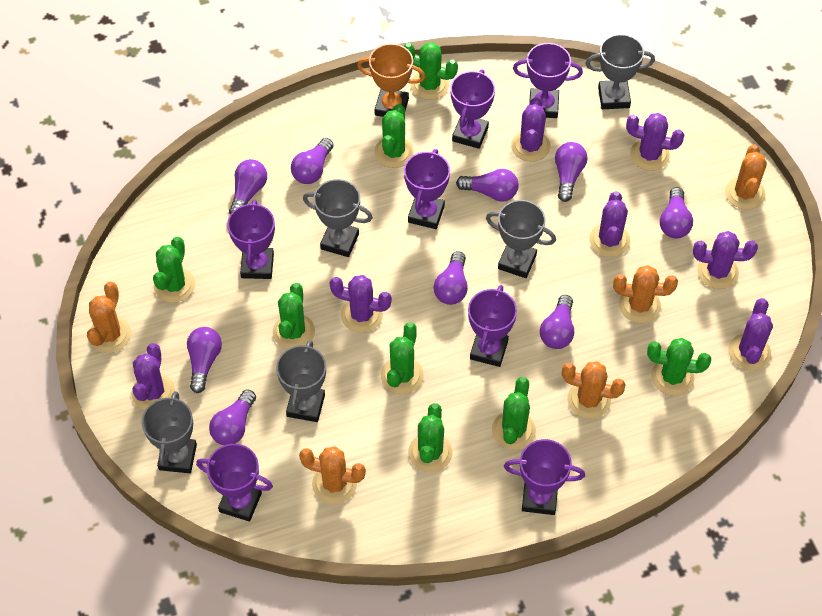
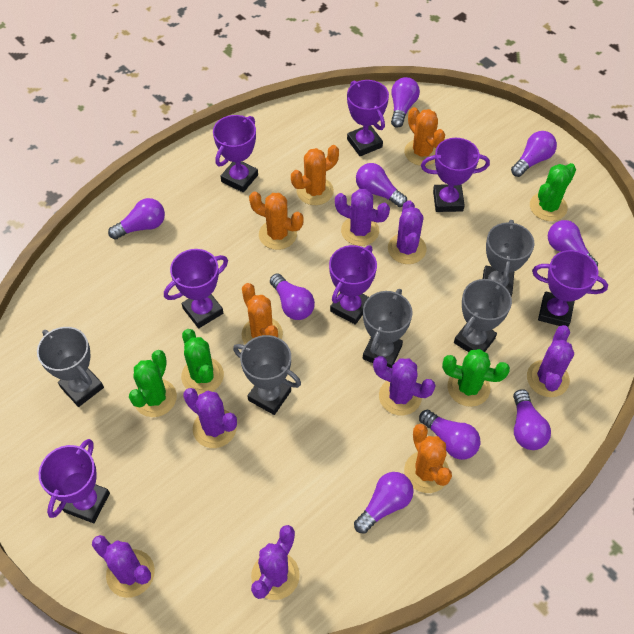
green cactus: [153,237,195,303] [273,283,315,349] [374,104,414,168] [381,322,424,394] [404,42,458,100] [408,403,453,472] [492,377,536,450] [647,338,711,396] = 8 -> [129,350,177,417] [181,329,224,394] [442,349,510,407] [530,163,576,221] = 4
orange trophy: [357,43,425,117] = 1 -> none = 0

